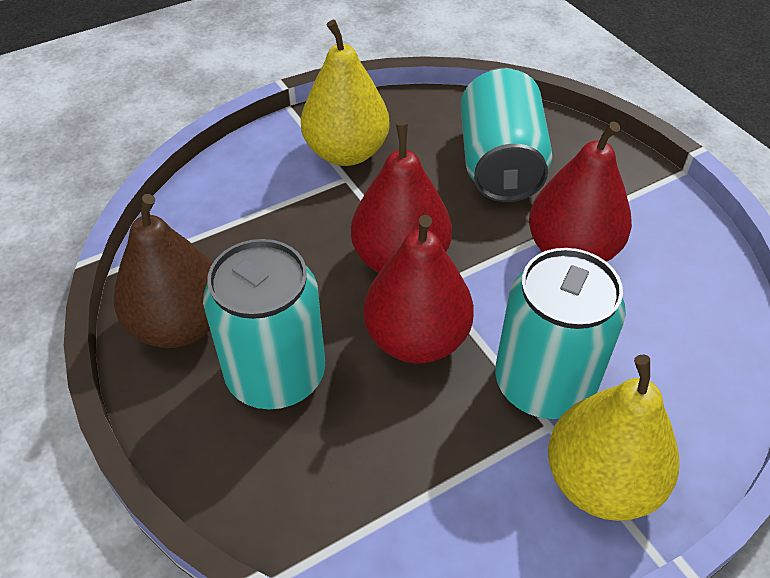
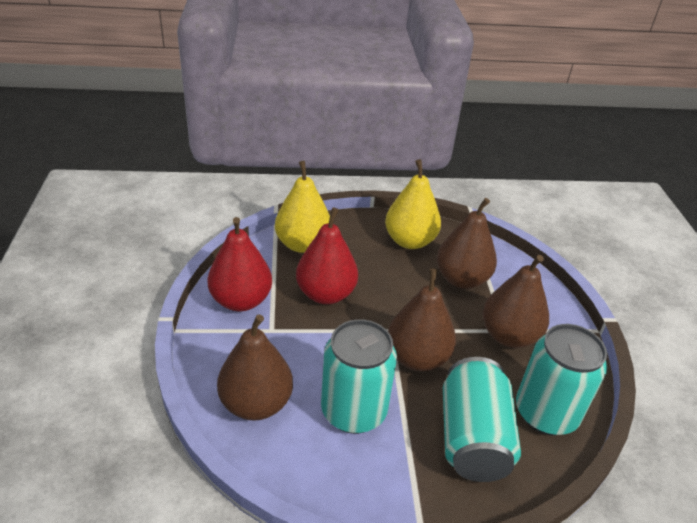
brown pear: [114,194,213,348] = 1 -> [217,314,293,421] [388,269,456,371] [437,198,497,289] [482,255,549,348] = 4
red pear: [351,122,452,273] [363,215,474,363] [529,121,632,262] = 3 -> [208,217,272,311] [296,207,358,304] = 2

